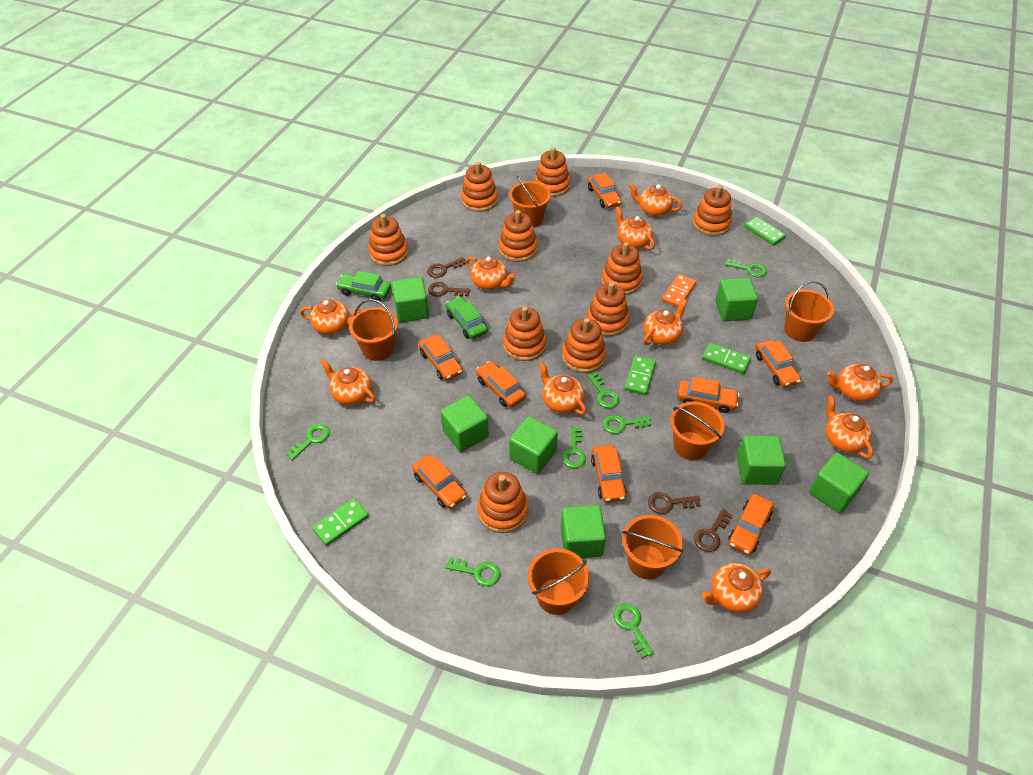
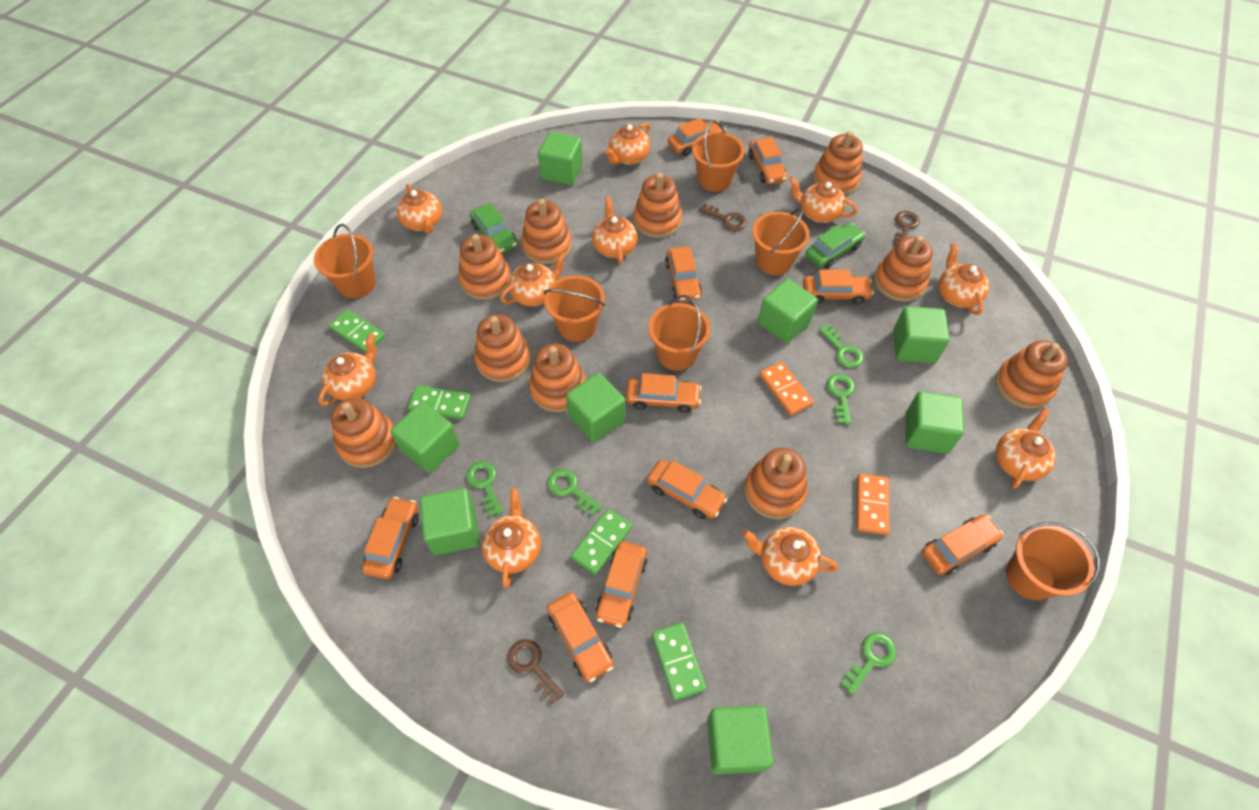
brown key: [427,257,466,278] [428,282,470,297] [648,492,701,514] [694,509,732,552] = 4 -> [508,639,565,704] [699,203,747,231] [894,211,920,245] = 3
green cube: [392,277,429,322] [440,396,489,452] [509,416,558,474] [561,505,606,558] [715,278,758,321] [737,435,786,485] [809,453,869,513] = 7 -> [390,402,459,473] [420,488,479,555] [538,132,583,185] [566,373,625,442] [707,705,774,775] [758,279,818,343] [893,306,950,363] [905,391,964,454] = 8
green key: [286,424,330,460] [445,557,500,586] [562,427,586,468] [587,372,620,408] [603,415,651,434] [613,603,654,658] [725,259,767,277] = 7 -> [466,461,503,517] [547,469,602,516] [819,324,863,368] [827,374,855,424] [841,632,897,695] = 5
orange car: [412,455,466,509] [419,335,463,380] [476,361,526,408] [588,172,621,208] [591,445,627,502] [677,376,739,413] [728,494,774,555] [756,340,801,387] = 8 -> [362,497,419,579] [547,592,613,682] [596,541,648,628] [626,373,702,413] [647,459,727,519] [665,246,702,302] [668,118,726,156] [748,137,787,185] [803,270,874,305] [921,514,1003,575] = 10
orange domino: [662,274,696,307] = 1 -> [759,361,814,416] [856,473,889,535] = 2

